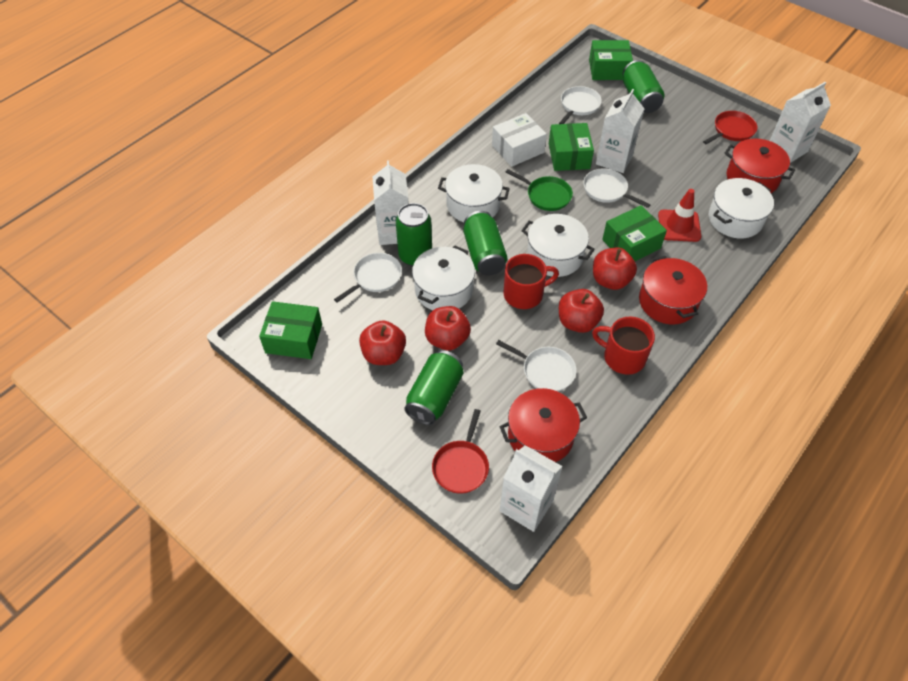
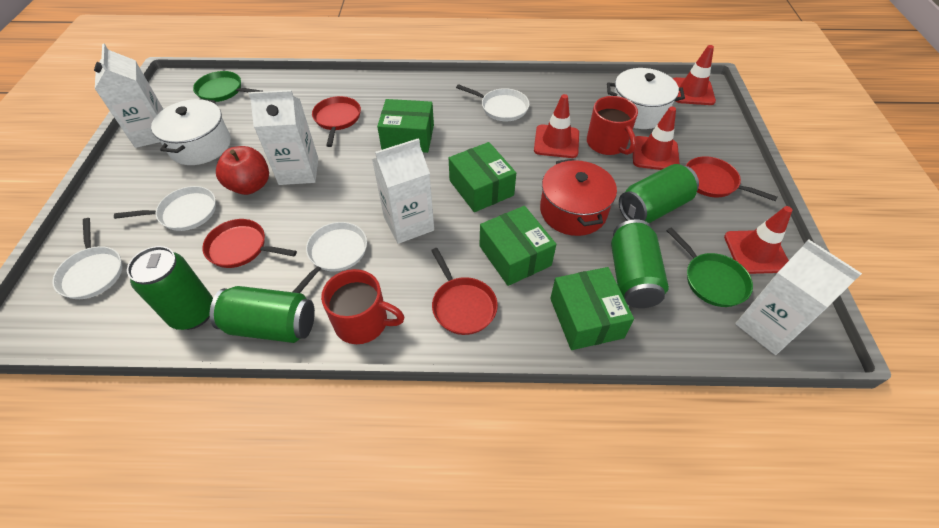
green pan: [506,169,573,211] = 1 -> [193,71,262,102] [666,228,753,307] = 2
red apple: [359,320,406,365] [425,306,471,350] [559,289,604,333] [593,247,637,290] = 4 -> [216,146,269,195] = 1
red pan: [432,409,489,494] [703,111,758,144] = 2 -> [202,219,297,268] [312,96,361,147] [431,248,498,335] [686,156,777,201] = 4
red pot: [499,388,587,462] [639,256,707,324] [724,139,795,193] = 3 -> [540,159,617,236] = 1
red traffic cone: [658,189,701,242] = 1 -> [534,94,579,158] [633,107,680,170] [673,45,716,105] [724,206,792,274] = 4
white box: [492,113,547,167] = 1 -> none = 0
white pot: [412,246,475,310] [438,164,510,222] [521,214,595,277] [709,178,774,238] = 4 -> [151,99,231,165] [607,68,685,129] = 2

